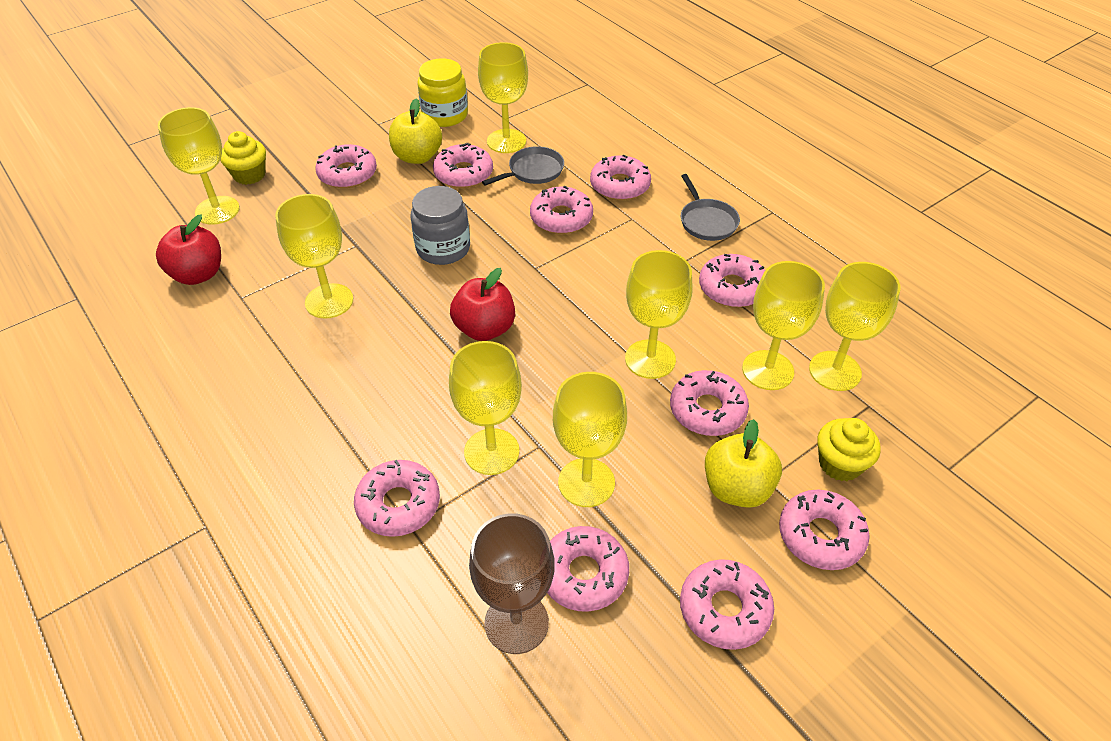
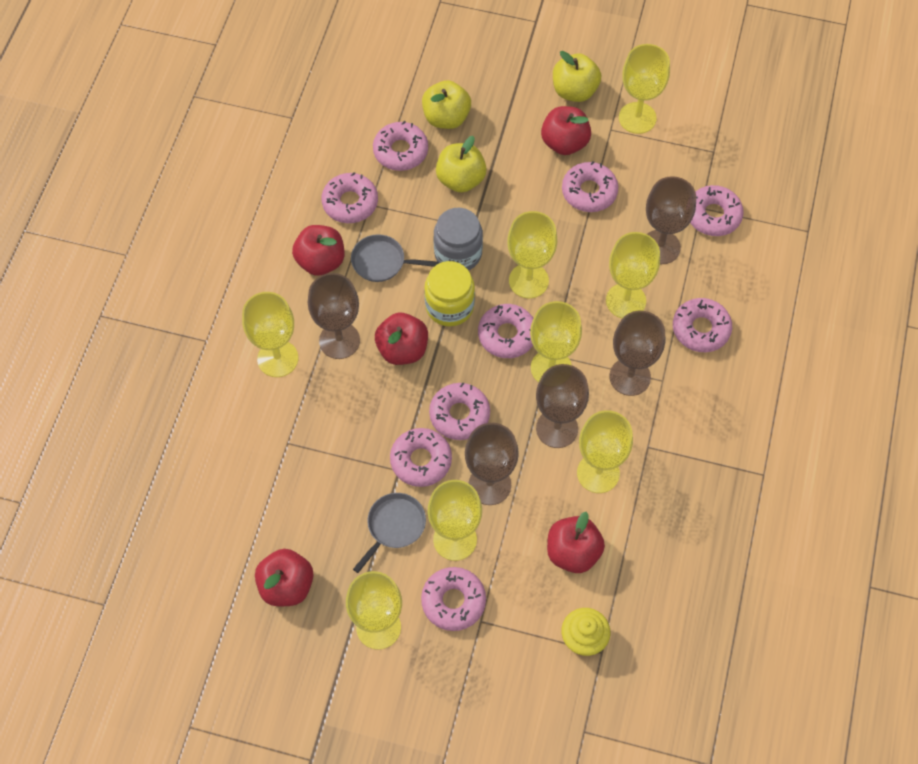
brown goblet: [469,513,555,654] = 1 -> [308,273,360,359] [465,423,519,505] [536,364,589,448] [609,311,665,396] [646,176,696,264] = 5
pink donut: [315,144,377,188] [354,460,440,537] [433,143,493,188] [530,186,593,234] [547,526,629,612] [590,155,651,200] [670,370,749,436] [680,559,774,650] [699,254,765,307] [779,490,870,570] = 10 -> [321,172,378,223] [373,121,428,171] [390,428,452,487] [421,567,486,631] [429,383,490,440] [478,304,533,358] [562,161,618,212] [673,298,732,352] [690,185,743,236] = 9
red apple: [156,215,221,285] [450,268,515,341] = 2 -> [255,549,314,606] [292,225,344,276] [375,313,428,365] [541,106,591,155] [547,512,605,573] = 5
yellow apple: [389,98,442,164] [705,419,782,508] = 2 -> [422,80,471,129] [436,136,487,193] [553,51,601,102] = 3
yellow cupcake: [220,131,266,185] [817,418,881,481] = 2 -> [561,608,611,656] = 1

